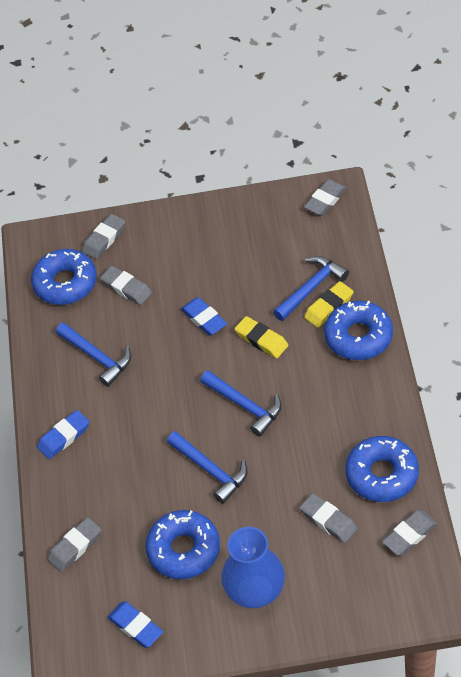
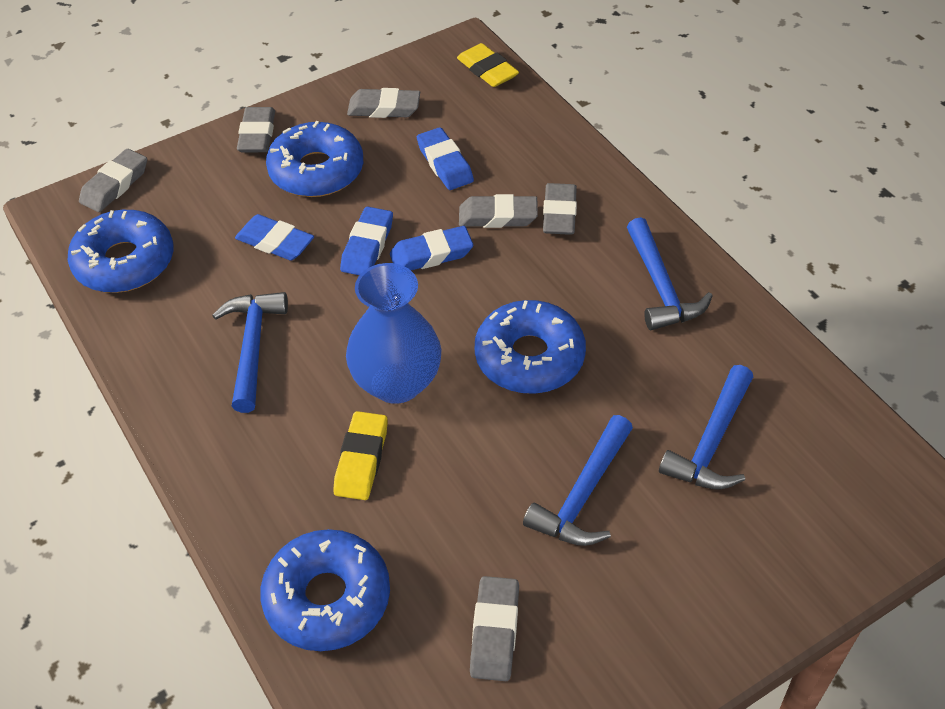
blue eraser: [37,410,89,459] [108,602,163,648] [181,297,227,336] = 3 -> [235,214,314,260] [340,207,393,275] [390,226,473,270] [417,127,474,190] = 4

